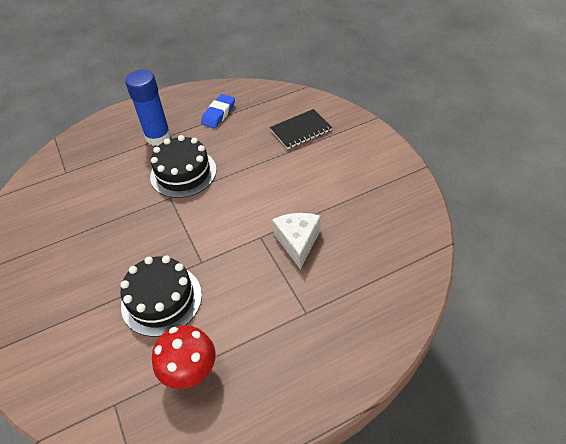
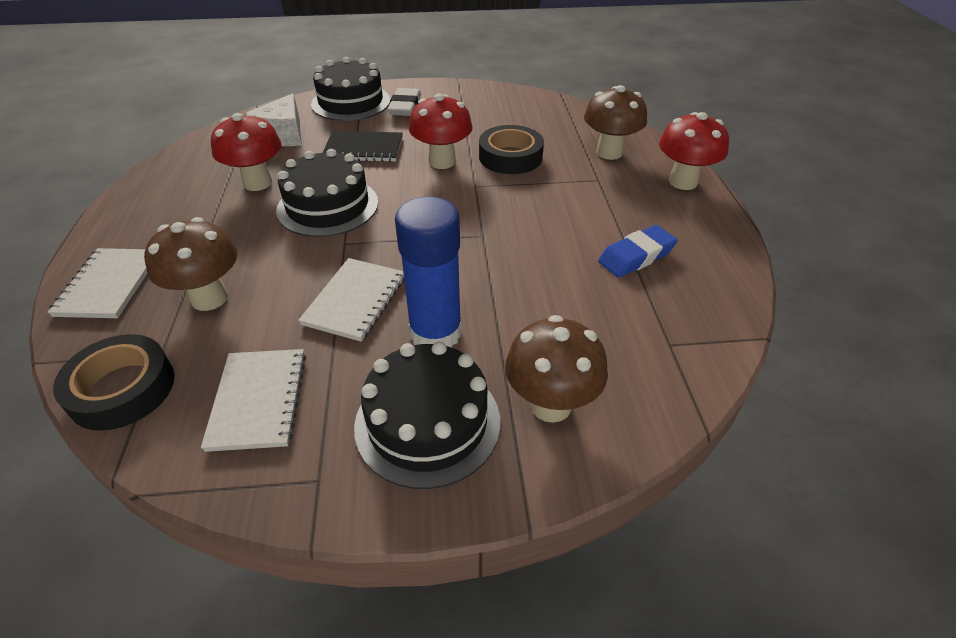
black cake: [120,256,202,337] [150,135,217,198] = 2 -> [276,149,378,237] [311,57,390,121] [354,341,500,489] = 3
black tape: none = 0 -> [53,334,174,431] [479,125,544,174] = 2
brown mushroom: none = 0 -> [144,217,237,311] [505,315,608,423] [584,85,647,160] = 3
red mushroom: [152,325,216,389] = 1 -> [211,113,282,191] [409,94,473,169] [659,112,729,190] = 3
white eraser: none = 0 -> [388,88,421,116] = 1
white notebook: none = 0 -> [47,248,147,318] [201,349,306,452] [298,258,404,342] = 3

